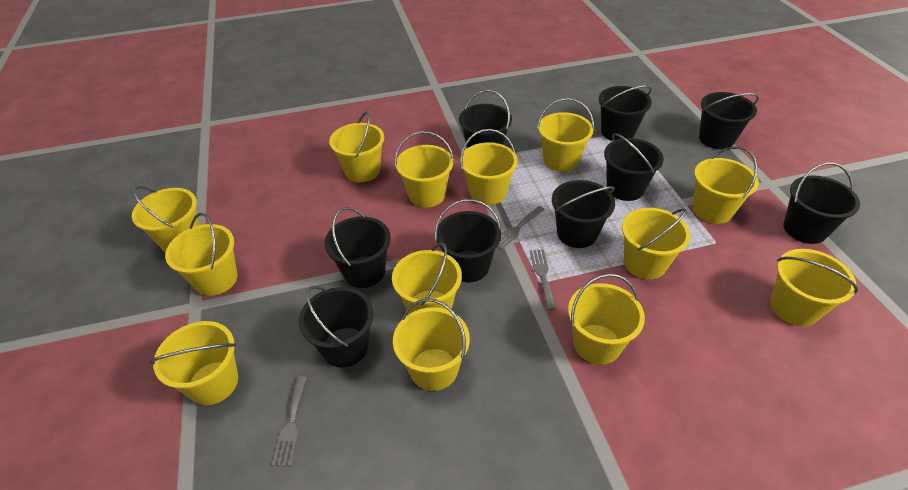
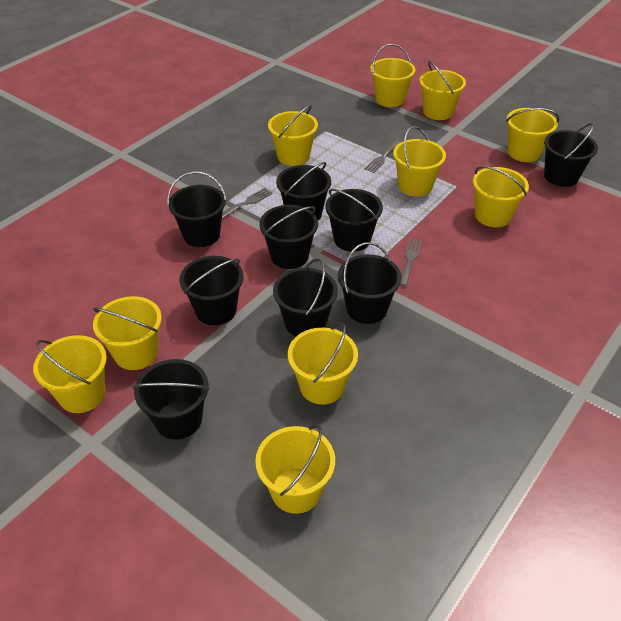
yellow bucket: [132,186,200,253] [150,321,238,405] [165,213,238,296] [329,112,384,182] [392,243,462,314] [393,298,470,391] [395,131,454,208] [460,129,518,205] [537,98,594,172] [568,274,645,364] [622,208,690,279] [693,146,759,224] [770,249,858,326] = 13 -> [33,335,107,413] [93,296,162,370] [255,425,335,514] [268,105,318,166] [288,323,358,405] [370,44,415,107] [393,126,446,197] [419,61,466,120] [473,166,529,227] [506,108,559,162] = 10

